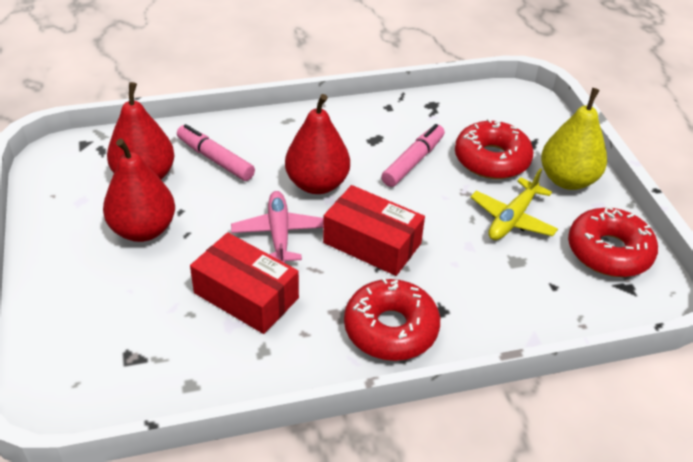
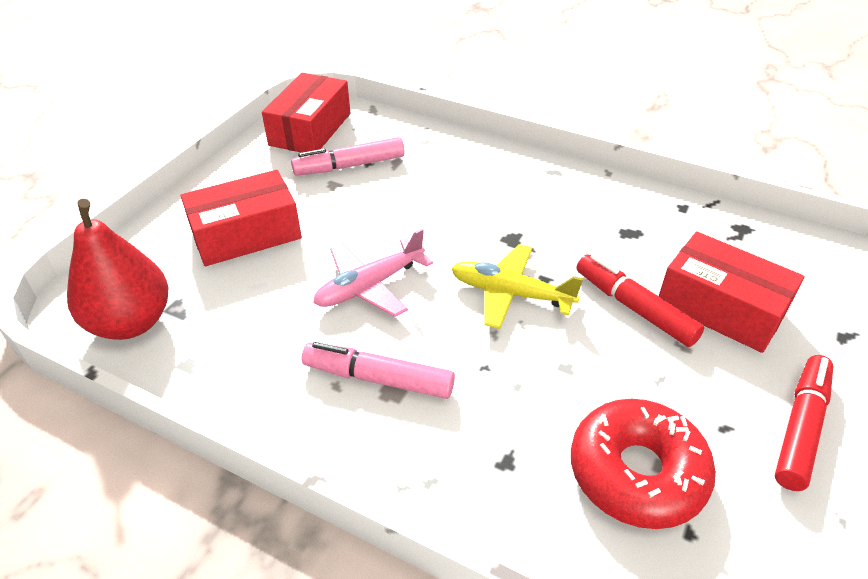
red box: [190,232,299,334] [323,185,425,276] = 2 -> [181,170,302,266] [262,73,350,153] [659,231,804,353] = 3
red donut: [344,278,440,361] [455,119,534,179] [568,206,658,277] = 3 -> [571,399,716,529] = 1
red marker: none = 0 -> [576,254,704,347] [775,355,833,491] = 2
red pear: [103,138,175,242] [107,82,175,180] [285,94,350,194] = 3 -> [67,199,168,340] = 1
yellow pear: [541,88,607,190] = 1 -> none = 0

